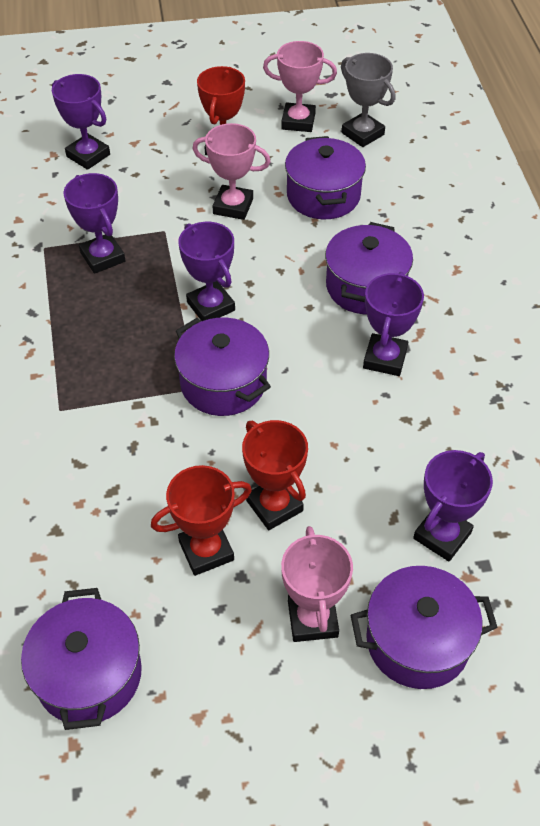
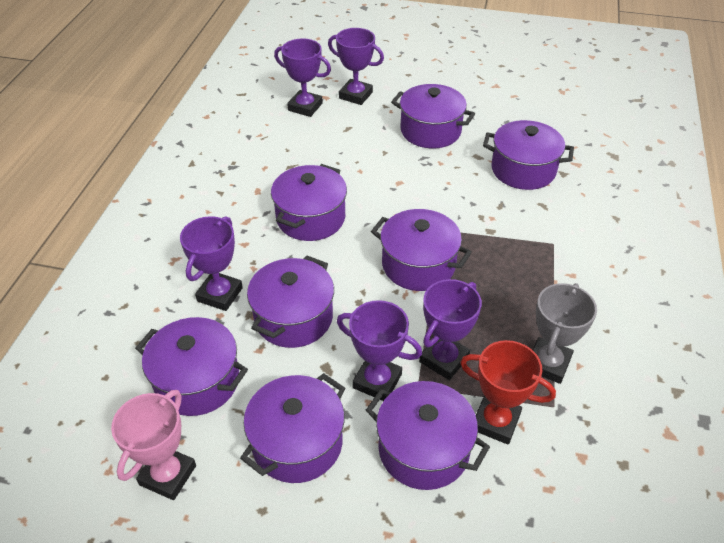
pink trophy: [193,123,271,220] [263,41,337,132] [281,526,353,642] = 3 -> [111,390,196,500] = 1
purple pot: [21,588,142,730] [174,318,271,416] [285,136,366,219] [325,222,413,314] [351,566,497,689] = 5 -> [135,317,248,416] [240,373,345,483] [247,256,334,348] [271,164,347,241] [366,381,490,490] [371,209,472,291] [391,84,475,148] [483,120,574,190] = 8
red trophy: [151,465,252,576] [197,66,245,155] [242,420,308,530] = 3 -> [460,340,556,445] = 1

